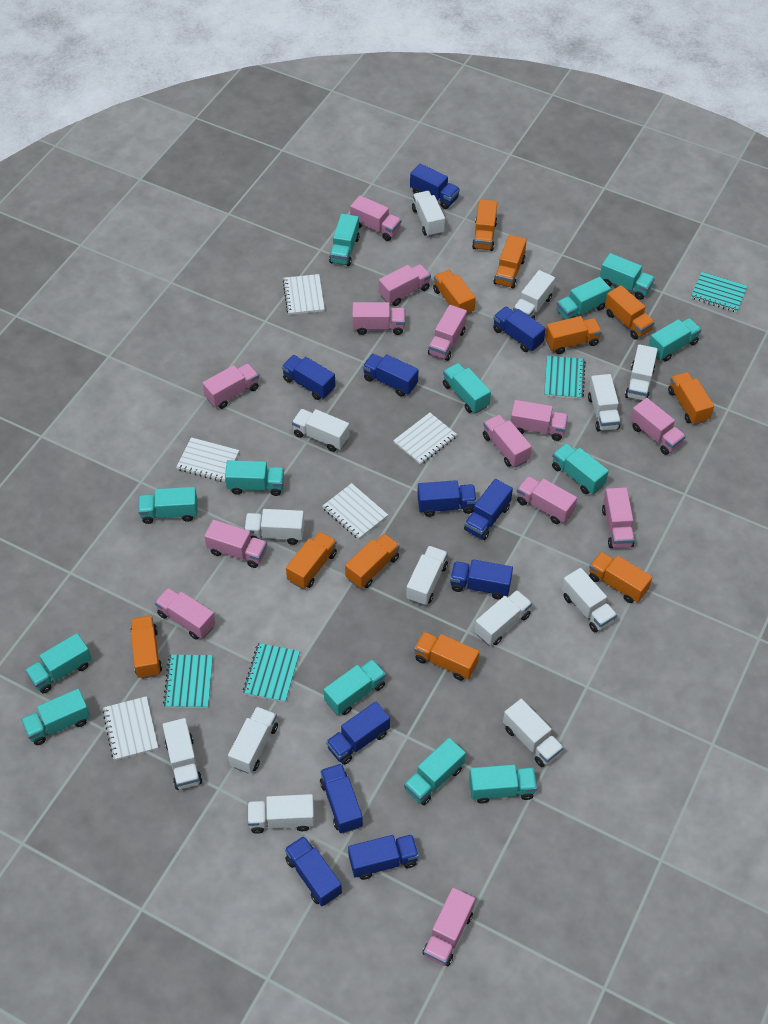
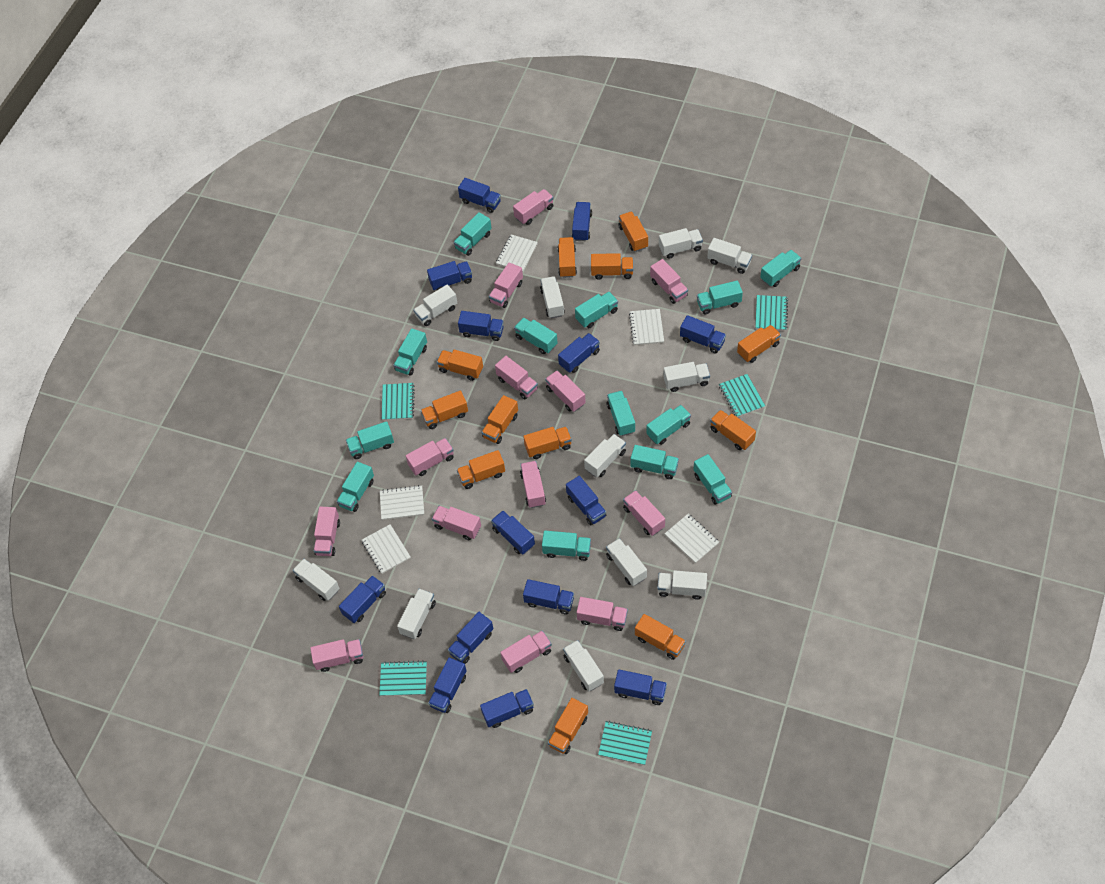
blue truck: [282,355,336,400] [285,836,342,906] [320,763,363,833] [326,702,390,765] [348,834,419,880] [363,354,418,397] [410,163,460,209] [417,480,477,517] [450,559,513,599] [464,479,513,540] [493,306,546,352] = 11 -> [339,575,386,623] [427,261,472,290] [428,658,467,713] [448,612,493,664] [458,178,501,213] [458,311,504,341] [480,689,534,728] [491,511,535,555] [523,579,574,614] [558,333,600,373] [566,476,606,525] [572,202,592,241] [614,669,667,705] [680,315,726,354] = 14
orange truck: [130,616,162,679] [286,531,337,589] [345,533,400,588] [414,632,479,681] [433,270,476,315] [472,199,497,251] [493,235,527,288] [545,316,602,354] [589,552,652,603] [605,285,655,339] [668,372,714,425] = 11 -> [421,391,468,429] [437,350,483,381] [457,450,505,489] [482,395,518,444] [523,427,572,459] [548,698,588,754] [558,237,577,278] [591,253,633,279] [618,211,648,252] [635,614,686,660] [710,410,756,450] [737,325,781,363] = 12
turquoise notebook: [163,655,213,708] [243,643,300,702] [544,356,586,399] [691,272,748,312] = 4 -> [379,661,427,696] [382,383,415,420] [598,721,652,765] [719,374,765,417] [755,295,788,331] = 5
white truck: [163,718,202,790] [228,707,278,773] [244,509,304,545] [247,794,314,834] [292,409,350,452] [406,546,448,606] [412,191,445,237] [475,590,532,645] [503,699,564,767] [513,270,555,320] [562,568,617,632] [588,374,621,431] [625,344,658,401] = 13 -> [293,559,339,601] [397,589,436,639] [413,285,457,326] [540,276,565,319] [563,640,604,691] [584,434,626,477] [606,538,647,586] [657,570,707,600] [659,228,703,259] [663,362,710,392] [707,238,752,274] = 11

